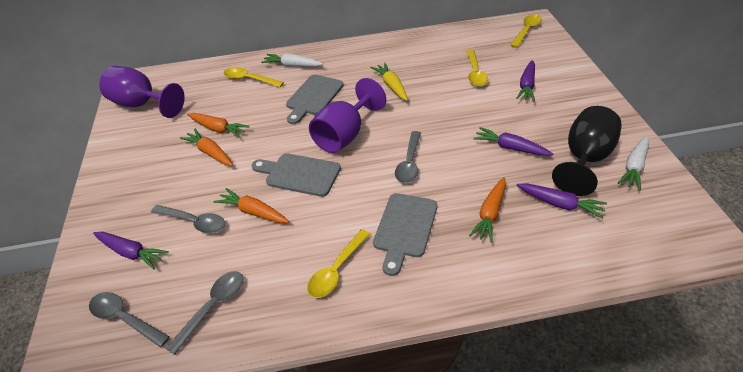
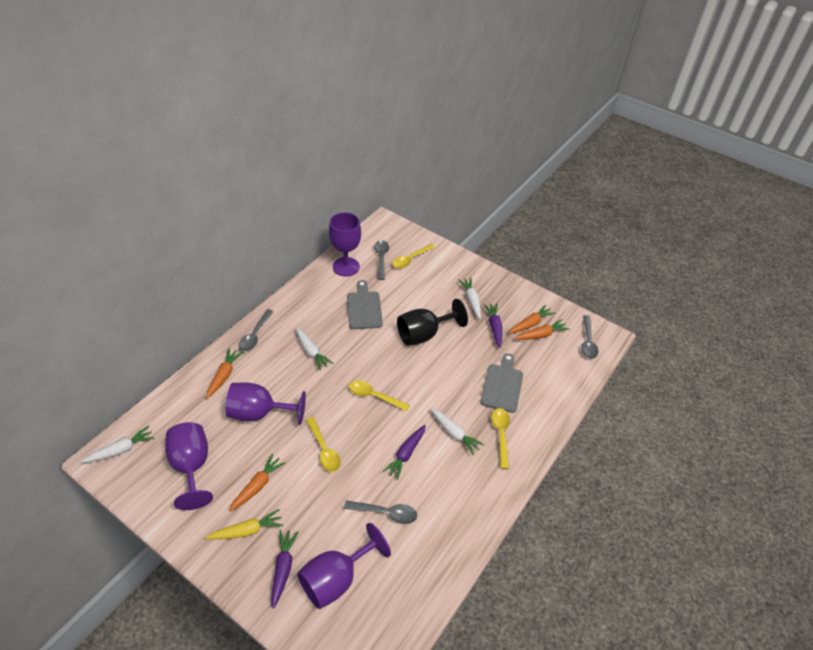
grey cutting board: [252,153,341,197] [286,75,344,124] [373,193,438,276] = 3 -> [347,280,383,329] [480,353,523,413] = 2
purple carrot: [93,232,169,269] [473,127,553,156] [516,60,535,101] [516,183,607,219] = 4 -> [271,530,298,608] [383,425,426,480] [483,304,502,348] = 3
purple goblet: [99,66,185,118] [309,78,386,153] = 2 -> [165,422,213,510] [226,382,306,425] [297,523,391,609] [329,212,361,277] = 4
white carrot: [261,54,324,67] [618,136,649,190] = 2 -> [81,426,154,463] [296,327,333,371] [430,408,484,455] [458,278,481,319] = 4

